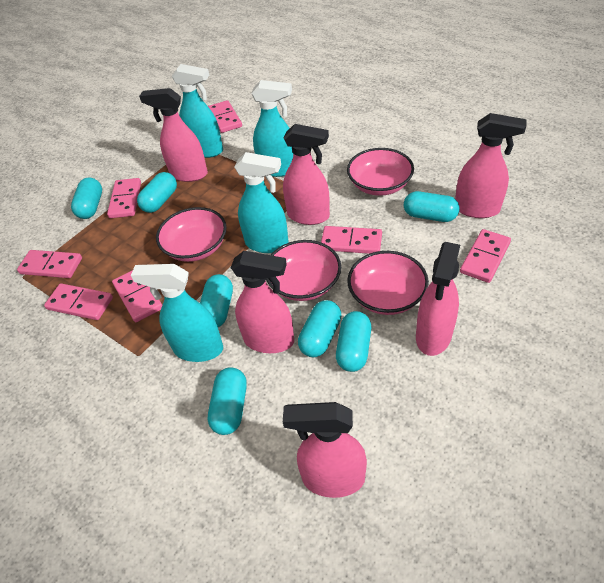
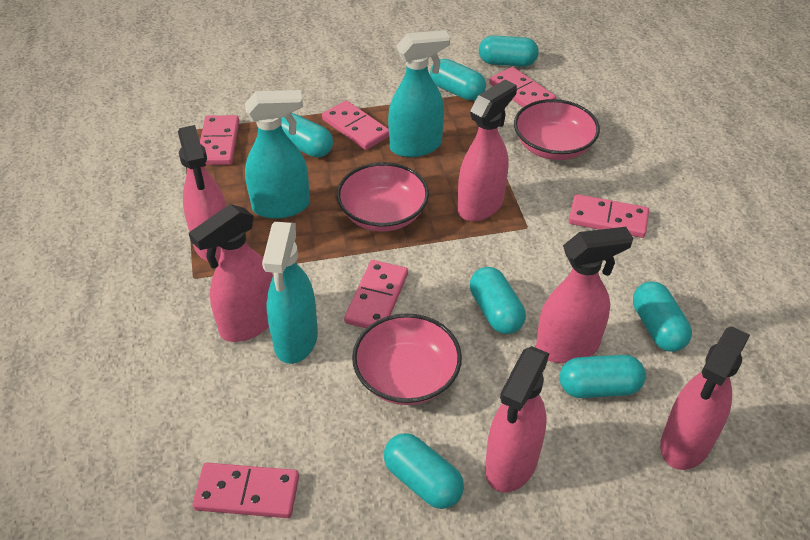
pink bowl: [156,207,227,262] [266,240,341,301] [347,148,414,196] [347,251,429,315] = 4 -> [337,162,429,231] [352,313,462,405] [514,99,600,160] = 3
pink domino: [17,250,82,278] [44,283,113,320] [107,178,141,218] [112,270,162,322] [208,100,242,133] [321,226,382,254] [460,229,511,283] = 7 -> [192,463,299,518] [200,115,239,165] [322,100,389,150] [344,260,408,328] [489,67,556,107] [569,194,649,238] = 6
turquoise spray bottle: [131,264,223,362] [172,64,223,158] [234,152,289,253] [251,80,293,177] = 4 -> [245,90,310,219] [262,222,318,364] [388,30,450,157] = 3

